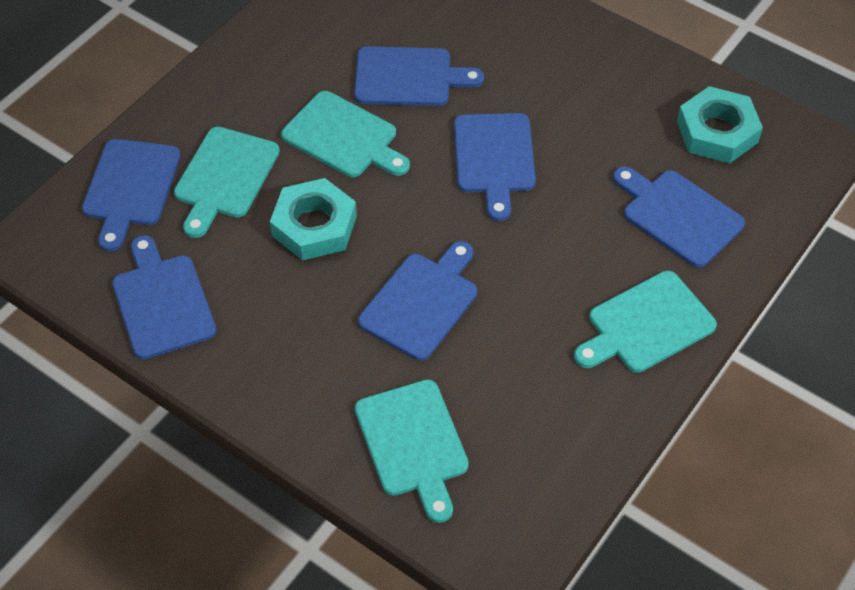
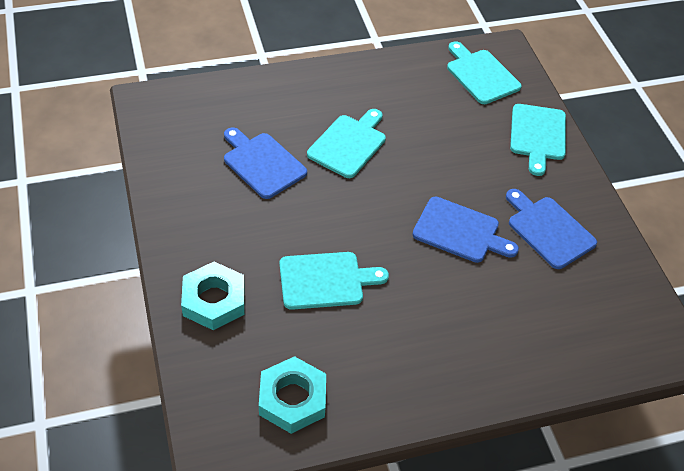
blue cutting board: [82,139,181,252] [112,235,216,360] [354,46,484,106] [358,241,477,361] [454,113,536,221] [613,166,745,268] = 6 -> [224,127,307,199] [412,197,519,263] [506,189,597,269] = 3

